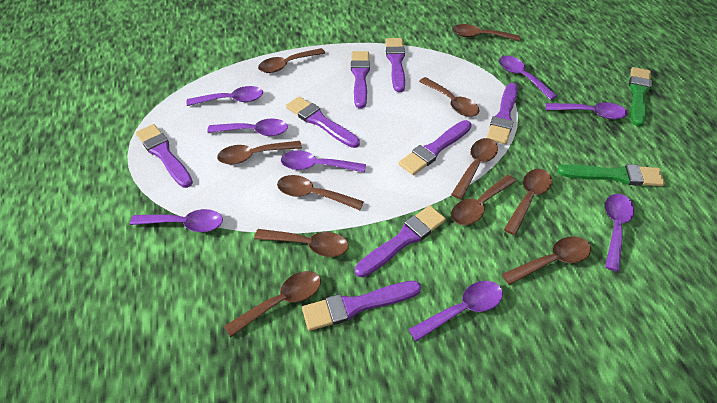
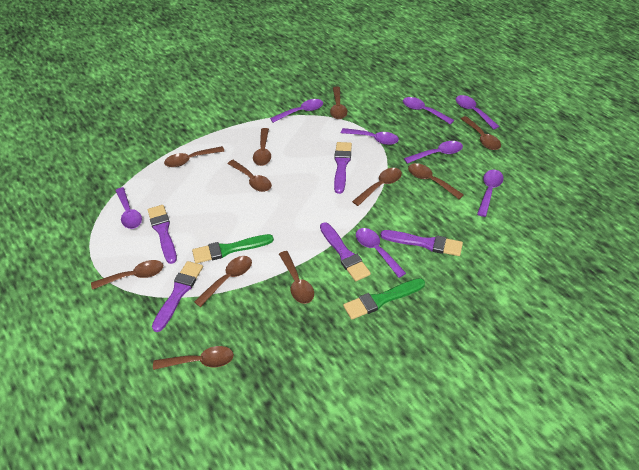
purple brush: [136,124,193,188] [286,96,360,148] [302,281,421,331] [351,51,370,108] [355,205,446,277] [385,38,405,92] [398,120,472,175] [487,83,518,144] = 8 -> [148,205,177,264] [152,261,203,332] [320,222,371,281] [334,142,352,194] [380,230,463,256] = 5

